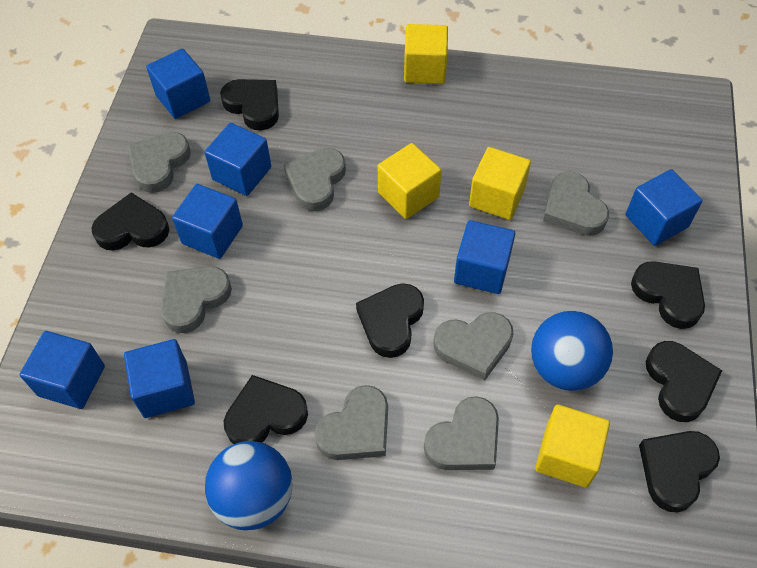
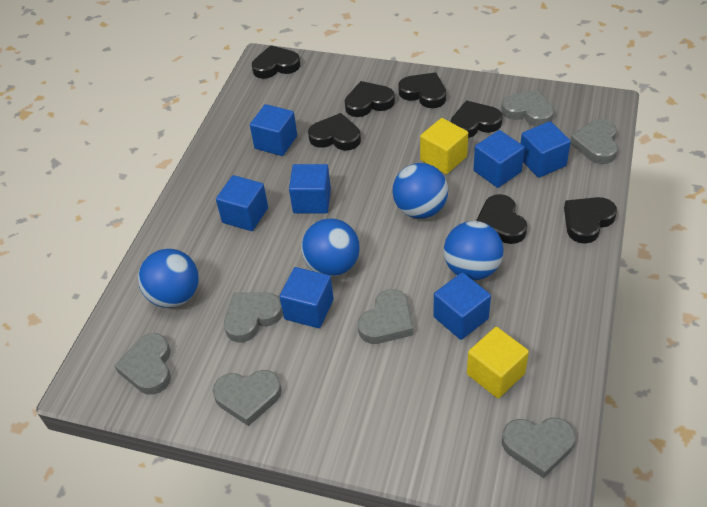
blue ball: [205,441,293,530] [531,311,613,391] = 2 -> [138,249,199,308] [301,218,360,277] [392,163,448,219] [444,221,503,280] = 4
yellow cube: [378,143,442,219] [404,24,448,84] [469,147,531,220] [535,404,610,488] = 4 -> [420,118,468,174] [467,327,529,398] = 2

